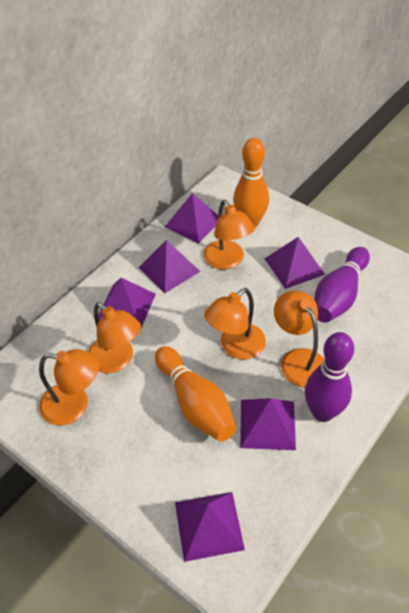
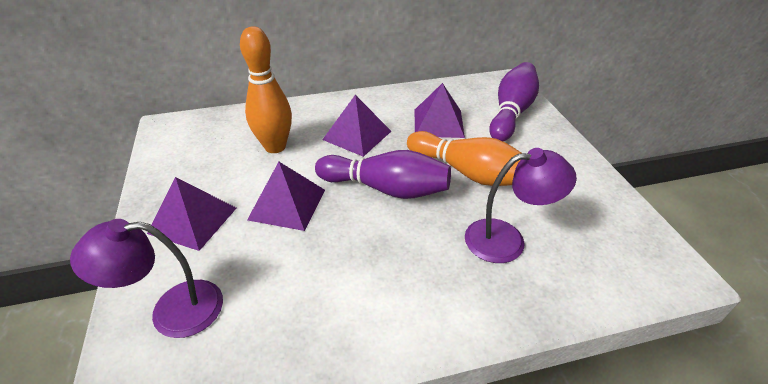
orange lamp: [39,349,100,425] [88,302,141,373] [204,200,255,269] [204,288,266,360] [274,291,324,387] = 5 -> none = 0
purple lamp: none = 0 -> [70,219,223,338] [465,148,577,263] = 2
purple pyramid: [98,278,156,328] [138,240,201,293] [165,193,218,244] [175,492,245,562] [240,398,296,450] [264,237,325,289] = 6 -> [147,177,236,251] [247,162,325,231] [322,95,391,157] [415,83,465,138] = 4

